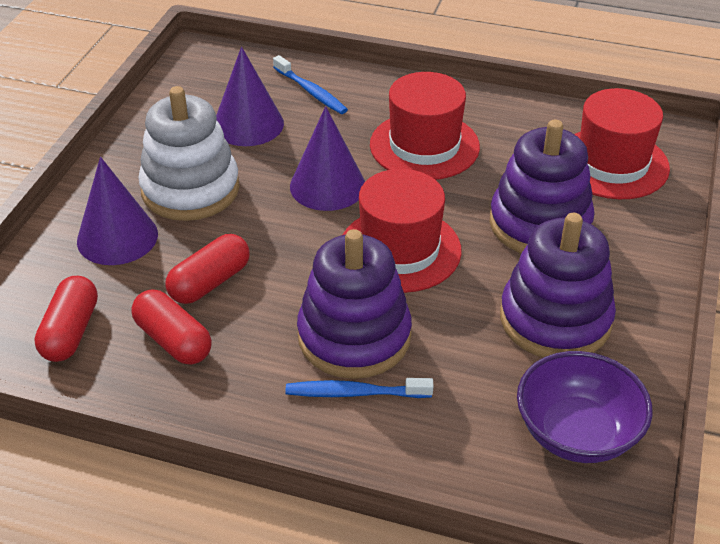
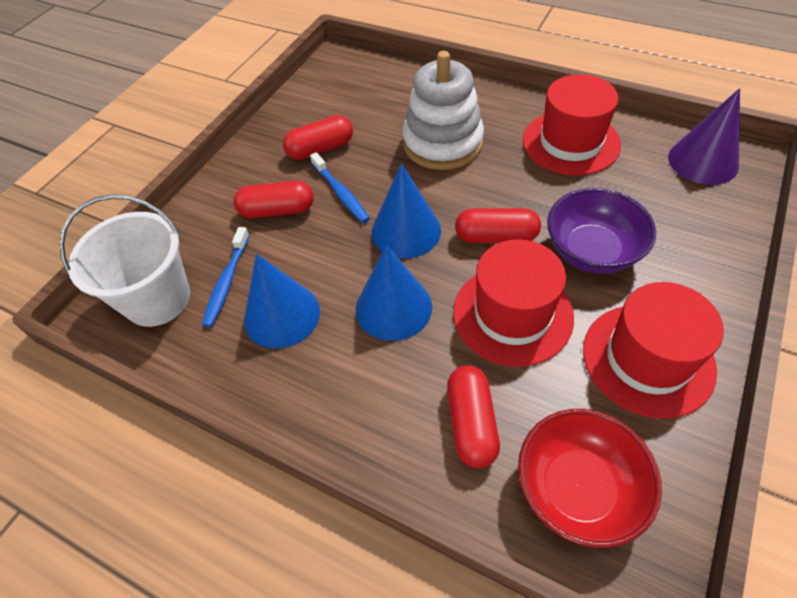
blue cone: none = 0 -> [244,254,320,349] [356,245,432,341] [371,163,441,258] = 3
purple cone: [77,157,158,265] [216,47,284,146] [290,106,365,211] = 3 -> [668,88,740,185] = 1
purple stacking toy: [297,229,412,379] [490,120,595,254] [500,213,616,358] = 3 -> none = 0
red bowl: none = 0 -> [518,409,662,548] = 1
red capsule: [34,276,98,362] [131,289,212,365] [165,234,250,304] = 3 -> [234,181,314,218] [283,115,353,160] [447,366,500,469] [455,208,541,243] = 4
white bucket: none = 0 -> [59,194,190,327] = 1

